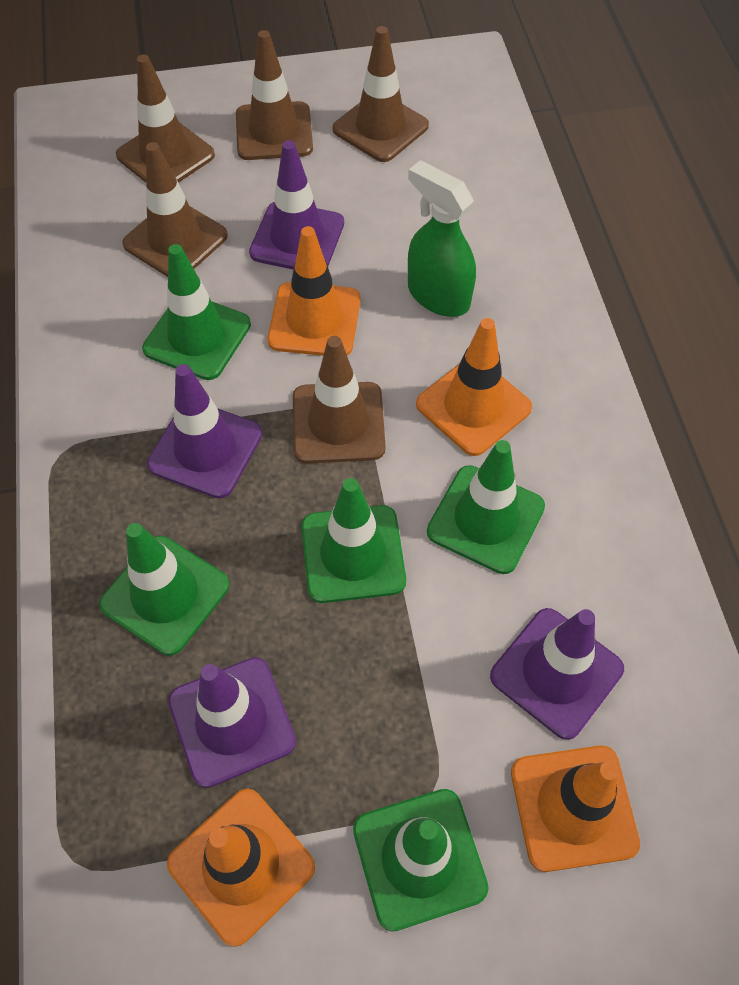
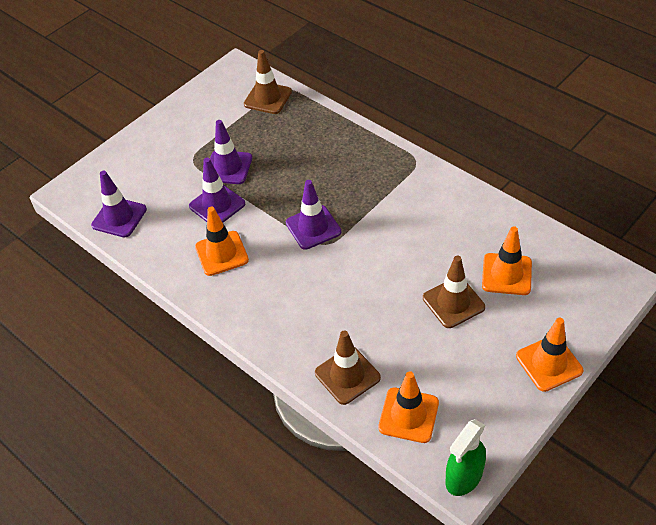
brown traffic cone: [116,54,215,183] [122,142,228,277] [236,30,313,160] [293,336,386,463] [333,26,429,162] = 5 -> [244,50,292,114] [315,331,381,405] [423,256,485,328] = 3
green traffic cone: [99,523,229,655] [142,244,251,380] [301,478,406,603] [353,789,489,932] [427,440,545,574] = 5 -> none = 0

